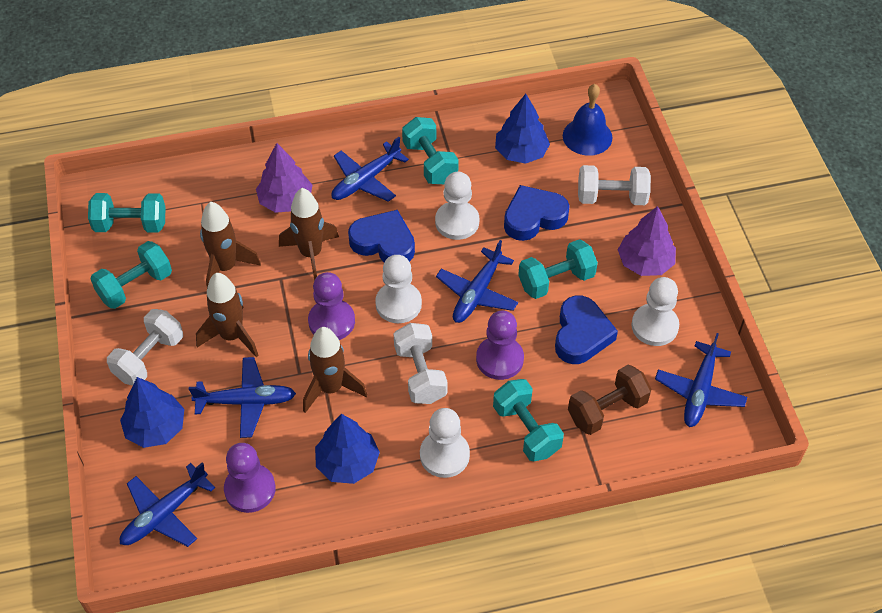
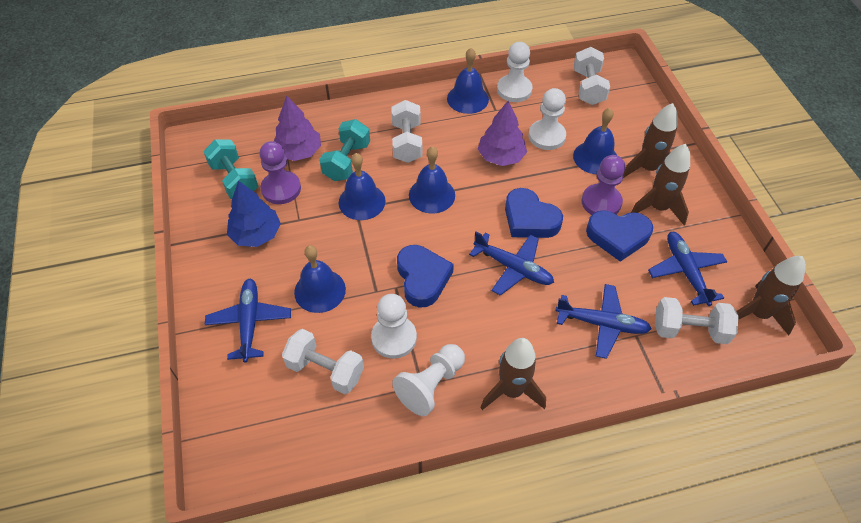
blue bell: [563,84,612,156] = 1 -> [294,245,346,313] [339,153,386,220] [409,146,455,214] [447,48,489,114] [573,108,617,174] = 5
blue plane: [120,463,215,547] [189,357,296,438] [331,137,409,202] [436,240,518,323] [655,333,747,427] = 5 -> [205,279,291,362] [469,231,554,296] [555,284,652,359] [648,232,727,306] = 4
blue tree: [120,377,184,448] [315,414,380,484] [495,94,550,164] = 3 -> [227,181,281,247] = 1
brown dumbbell: [568,365,651,435] = 1 -> none = 0
purple pawn: [224,443,276,513] [308,272,355,340] [476,311,524,380] = 3 -> [259,141,301,204] [581,155,625,215] = 2
turquoise dumbbell: [88,193,166,233] [91,241,172,309] [402,117,459,184] [493,379,564,461] [518,239,598,299] = 5 -> [203,139,258,199] [319,119,370,181] = 2
white dumbbell: [107,309,183,386] [393,323,448,404] [578,165,651,205] = 3 -> [282,329,364,394] [391,100,422,163] [574,47,610,105] [655,297,739,344] = 4

